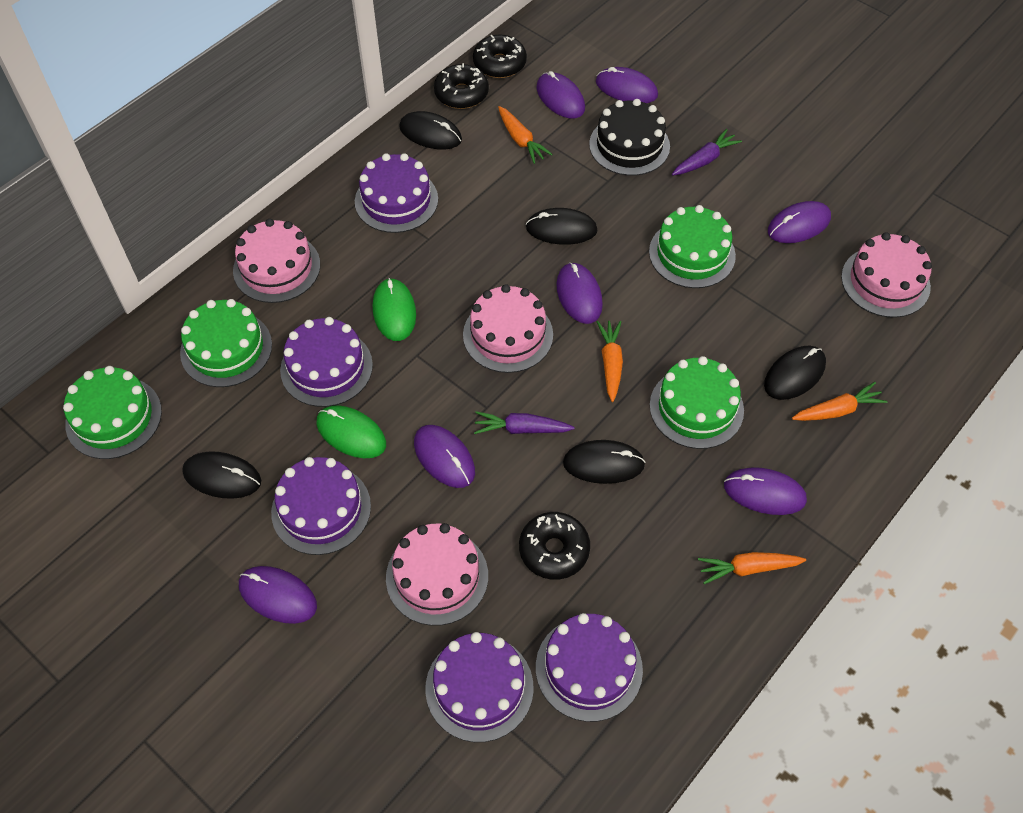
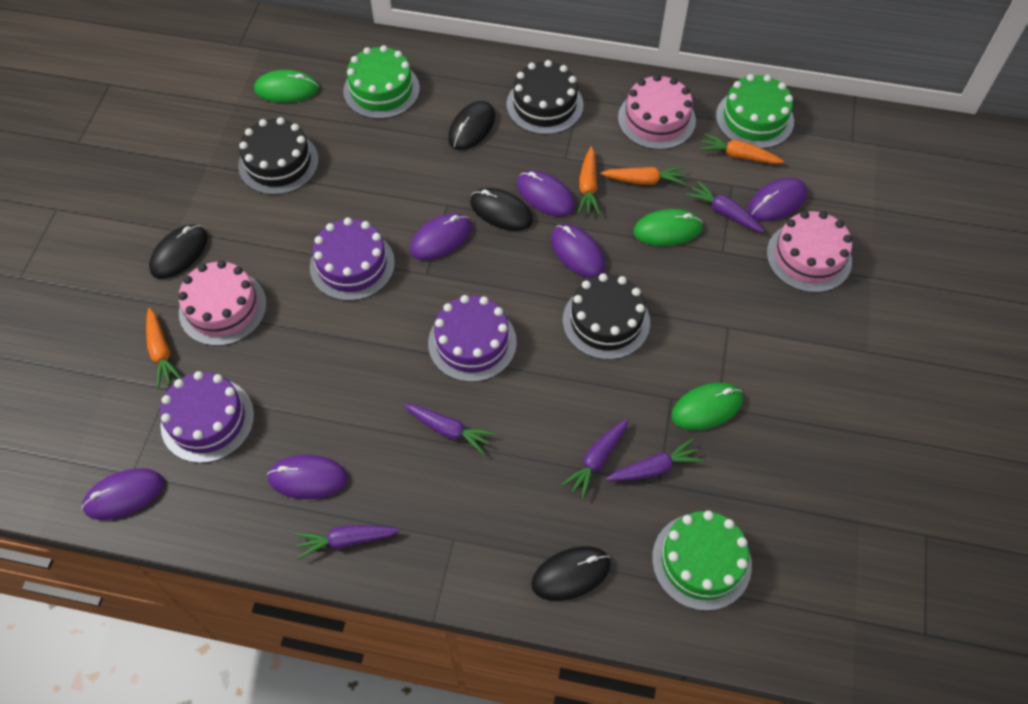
black cake: [589,99,670,176] = 1 -> [238,117,319,195] [507,60,583,135] [563,273,650,360] = 3
black donut: [434,63,489,109] [473,35,527,78] [519,512,590,580] = 3 -> none = 0
black mouse: [182,451,261,499] [399,111,462,150] [526,208,598,245] [563,440,646,484] [764,346,826,400] = 5 -> [149,225,208,279] [448,101,495,150] [470,188,533,231] [531,546,611,601] = 4
green cake: [63,366,162,459] [180,299,272,387] [649,205,736,288] [650,356,744,449] = 4 -> [343,45,420,119] [652,511,752,611] [716,74,794,149] = 3
green mouse: [317,405,386,458] [373,278,416,341] = 2 -> [254,70,319,103] [633,209,703,246] [671,383,743,430] = 3
pink cake: [233,219,320,303] [386,523,488,626] [463,284,553,373] [841,232,932,318] = 4 -> [178,260,267,346] [618,74,696,150] [767,211,852,293] = 3
purple cake: [271,457,371,555] [280,317,373,407] [355,153,438,233] [425,632,534,742] [536,613,643,722] = 5 -> [160,371,254,463] [310,218,395,301] [428,295,517,382] = 3
purple carrot: [474,411,575,434] [672,129,742,175] = 2 -> [295,525,400,559] [403,404,495,455] [561,418,629,499] [606,438,703,481] [686,181,764,232] = 5
purple mouse: [239,566,317,624] [414,425,475,488] [537,71,585,119] [556,262,603,324] [596,67,658,103] [724,467,807,515] [768,201,831,243] = 7 -> [82,468,164,520] [267,455,348,499] [410,213,471,260] [517,170,575,217] [551,224,605,278] [748,178,807,221] = 6

